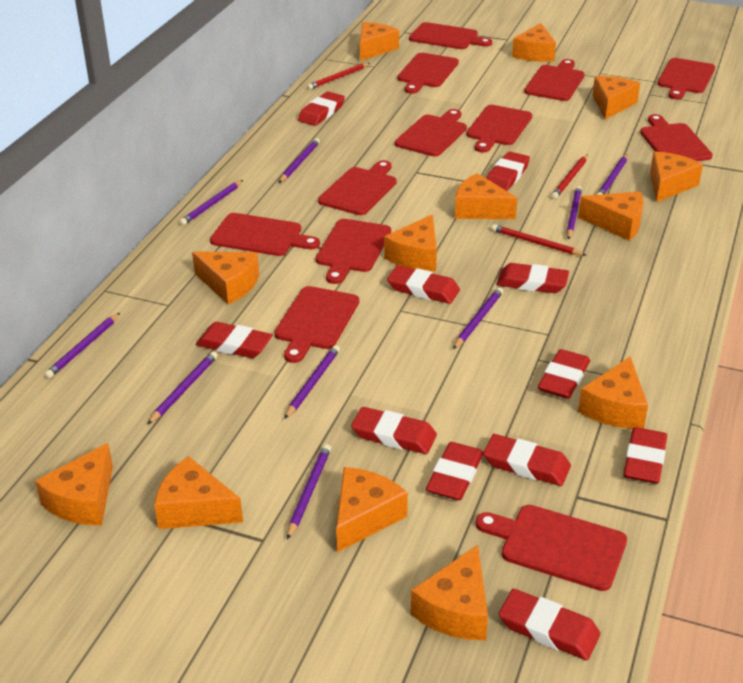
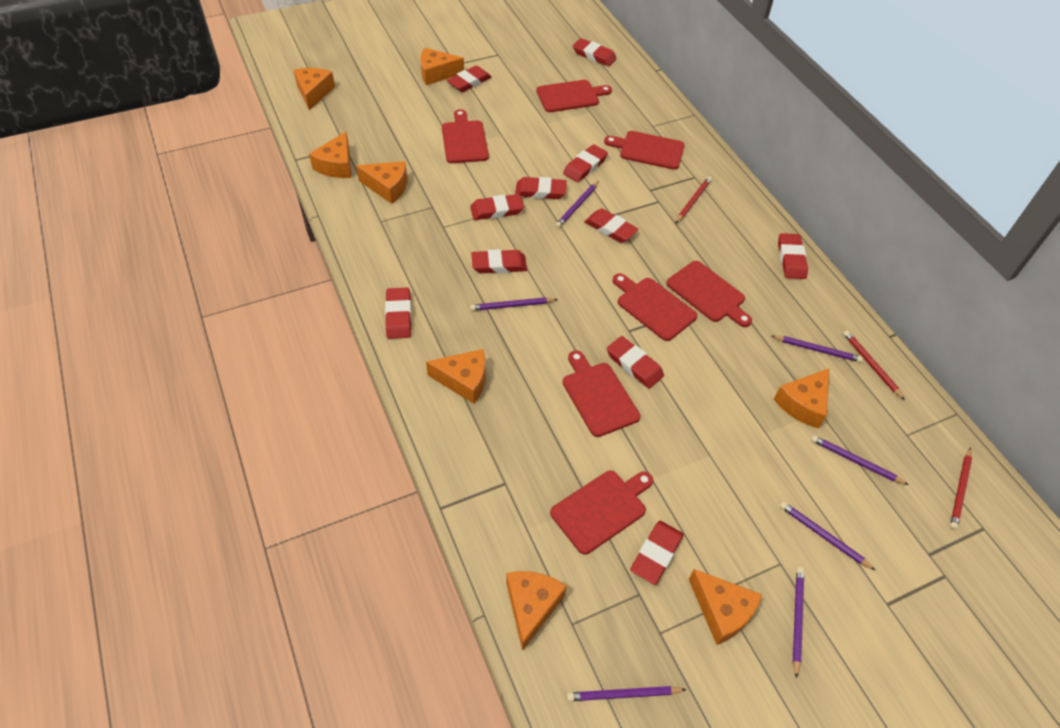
orange cheese: [35,443,113,525] [154,456,243,529] [192,251,259,304] [336,467,408,552] [360,22,399,61] [384,214,437,271] [411,545,488,640] [455,173,517,219] [512,23,556,62] [578,192,644,241] [578,356,648,429] [592,76,640,120] [650,152,703,203] = 13 -> [293,68,335,111] [309,132,351,178] [356,161,407,204] [421,48,464,85] [426,349,485,404] [506,571,567,651] [689,569,762,645] [774,368,829,428] = 8
purple pencil: [44,313,120,378] [148,351,218,424] [179,180,243,225] [279,138,320,183] [284,345,340,419] [287,444,331,540] [453,287,503,349] [567,186,582,240] [597,154,628,195] = 9 -> [470,297,558,311] [556,181,599,228] [567,686,687,701] [772,336,863,362] [780,501,875,570] [793,567,804,679] [811,435,908,485] = 7
red cutting board: [210,213,320,256] [274,286,359,363] [316,219,391,284] [318,160,397,215] [395,109,467,156] [397,53,459,94] [409,22,492,49] [466,105,532,152] [475,505,627,591] [524,59,585,101] [640,114,713,161] [658,58,715,99] = 12 -> [442,109,489,163] [536,80,612,112] [550,470,653,555] [563,350,640,437] [604,131,685,170] [613,273,697,341] [666,261,752,327] = 7

